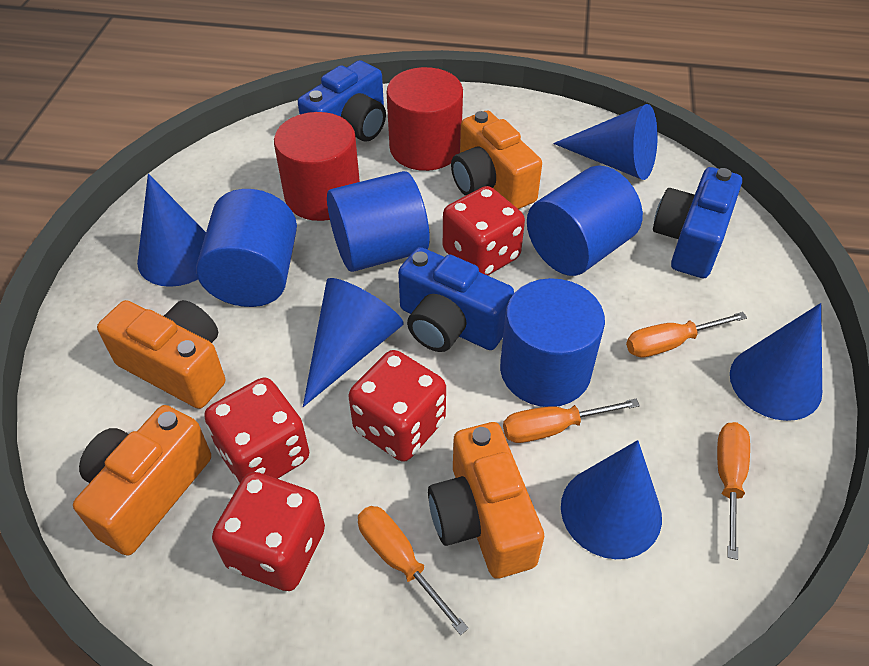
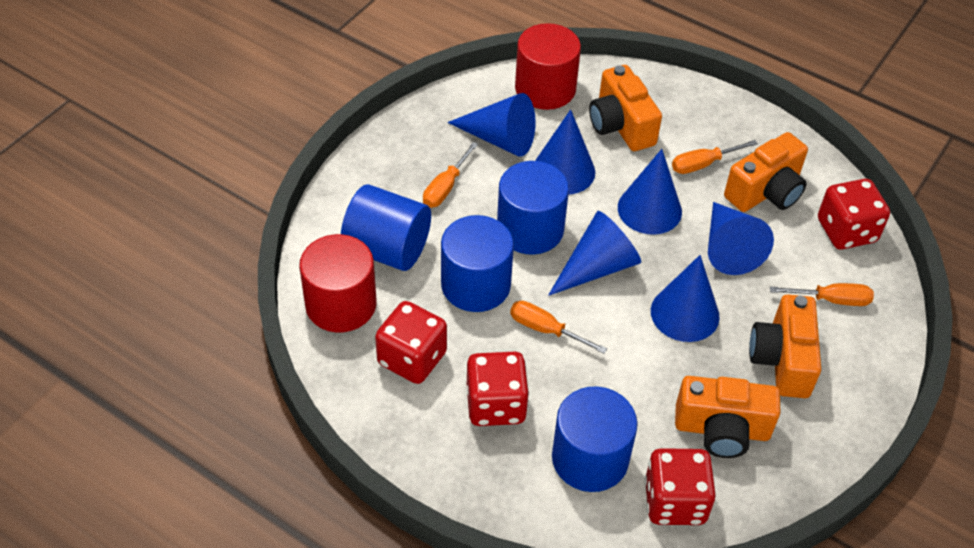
blue camera: [298,60,386,142] [398,247,514,352] [653,167,742,278] = 3 -> none = 0
blue cone: [137,174,206,287] [303,278,404,407] [553,104,658,180] [561,440,662,559] [730,303,822,421] = 5 -> [447,93,536,157] [535,109,595,195] [548,211,641,296] [618,149,682,235] [651,255,720,342] [708,202,774,275] = 6

